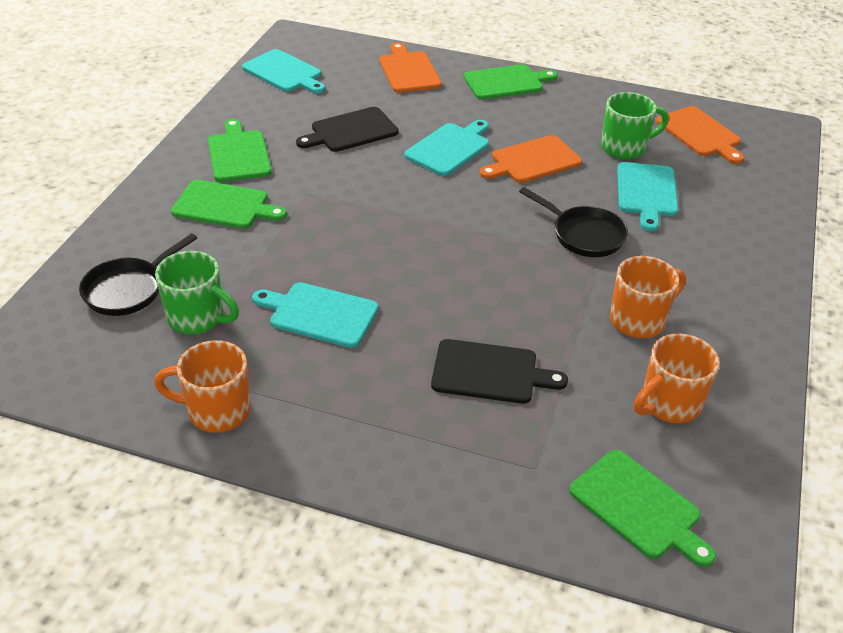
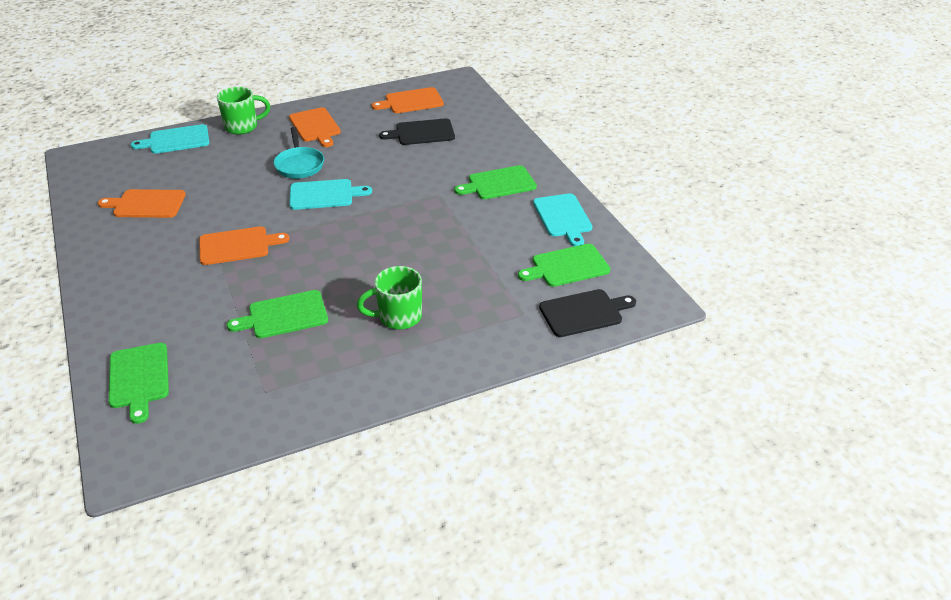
black pan: [79,233,197,316] [519,187,628,257] = 2 -> none = 0
orange cutting board: [379,42,442,93] [479,135,582,183] [656,106,744,164] = 3 -> [98,189,186,218] [199,227,290,265] [289,107,341,147] [372,87,444,113] = 4
orange mug: [154,340,251,433] [610,256,686,338] [634,333,719,424] = 3 -> none = 0
turquoise cutting board: [242,49,325,94] [252,282,379,348] [404,120,489,176] [617,162,678,231] = 4 -> [131,124,209,154] [289,179,372,210] [533,193,593,247] = 3
turquoise pan: none = 0 -> [274,127,324,178] = 1

